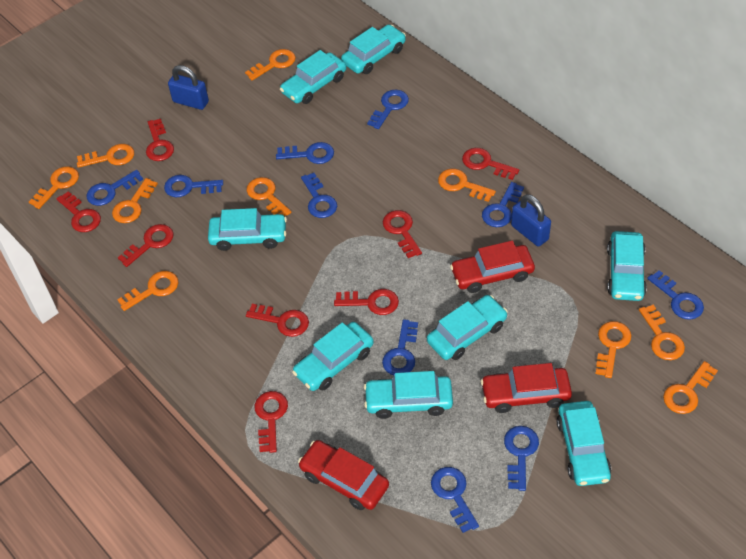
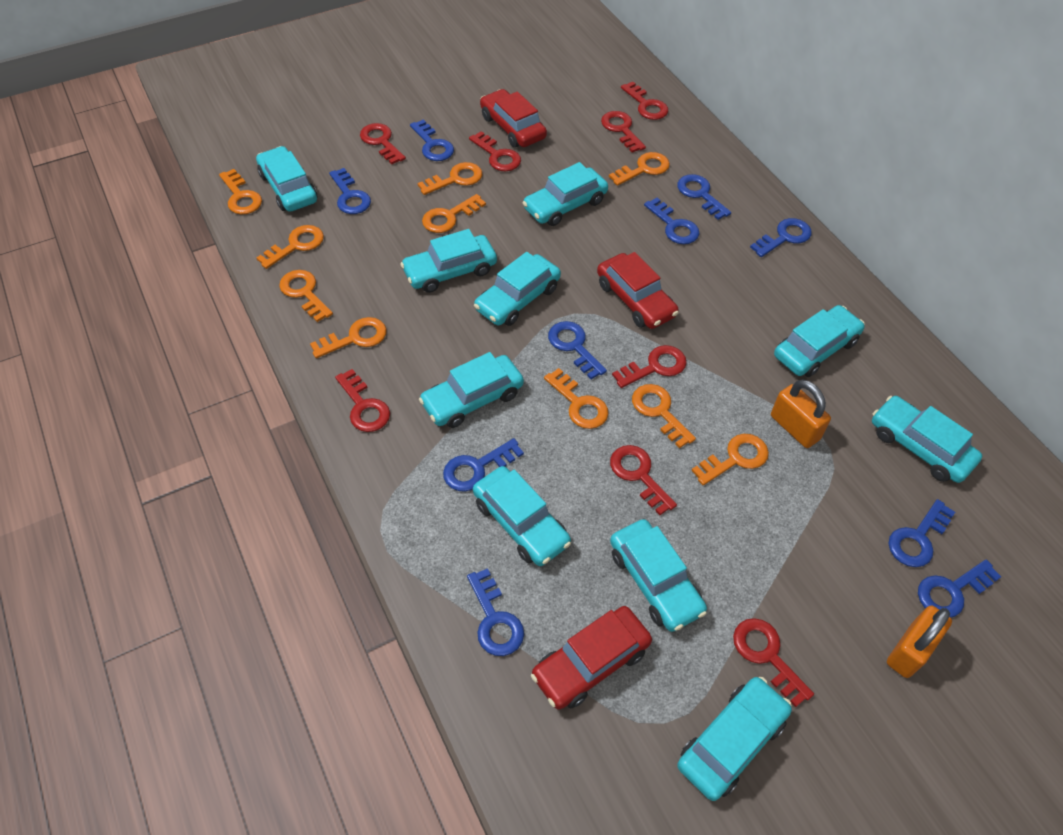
blue padlock: [168,65,209,110] [511,194,551,246] = 2 -> none = 0
orange padlock: none = 0 -> [771,379,831,448] [887,606,952,678] = 2
turquoise car: [208,208,287,251] [280,50,346,104] [292,322,374,391] [341,24,406,74] [364,371,453,419] [427,295,508,360] [557,401,611,486] [607,231,647,301] = 8 -> [256,146,317,212] [401,229,497,293] [419,352,524,428] [473,466,571,566] [474,252,561,326] [523,162,608,226] [610,519,707,632] [677,677,792,801] [774,305,865,377] [872,396,982,483] = 10

